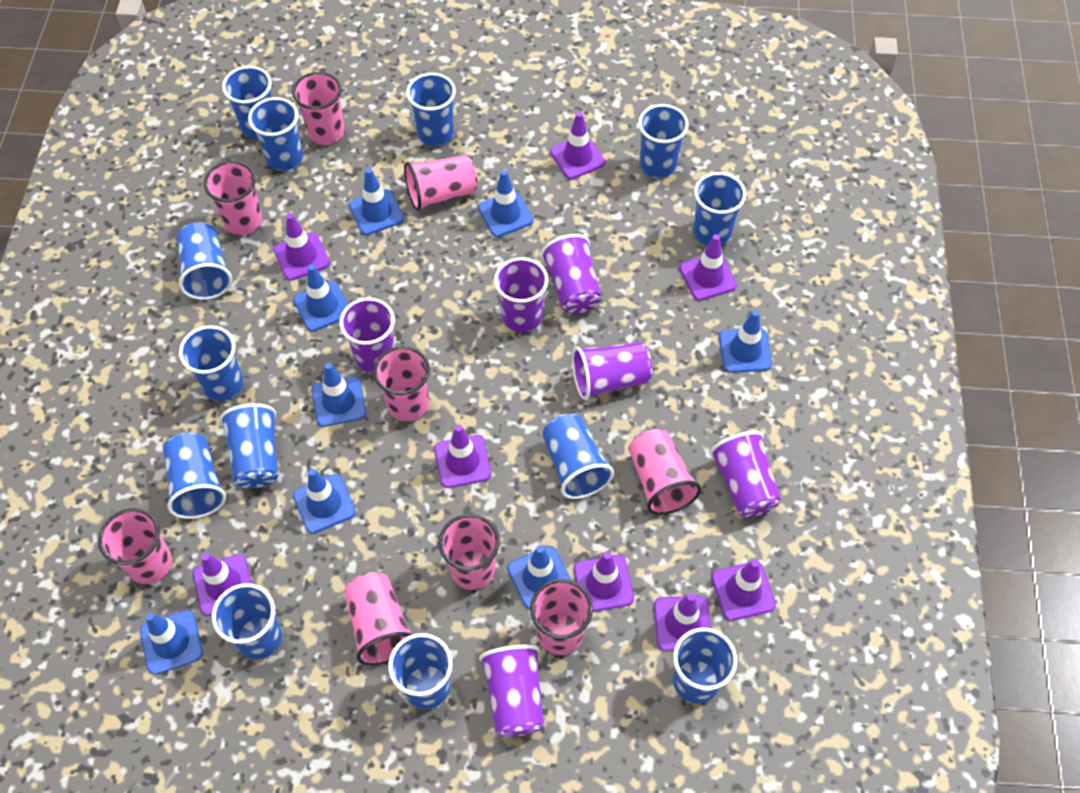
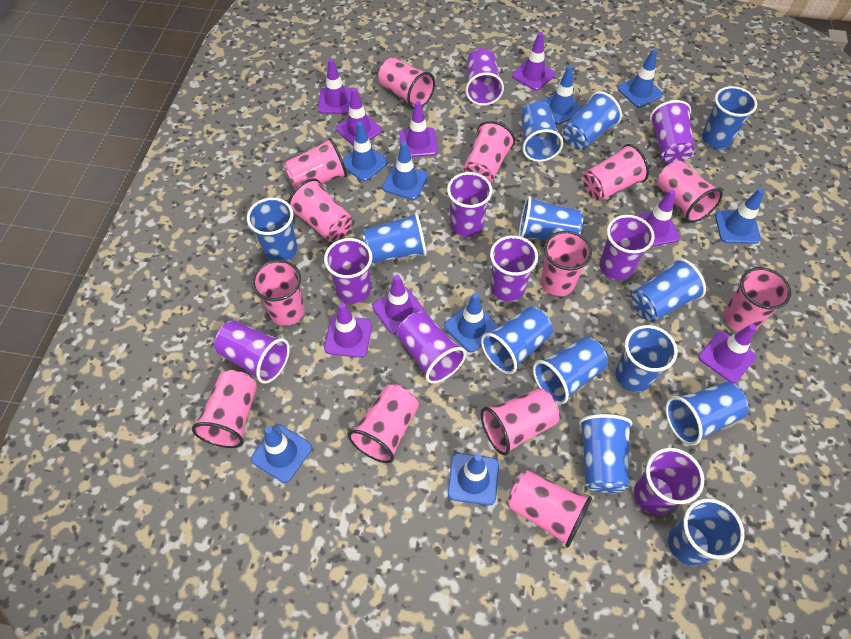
pink cup: [98,508,172,584] [204,161,262,235] [292,72,345,145] [344,572,413,666] [373,346,430,422] [404,155,478,211] [439,514,500,590] [530,579,593,655] [628,429,701,515] = 9 -> [192,370,257,448] [252,260,305,326] [284,138,347,190] [288,178,352,242] [348,384,419,463] [378,58,435,109] [463,121,515,183] [481,388,560,456] [507,470,592,548] [541,231,592,296] [583,144,649,201] [657,161,723,223] [723,267,791,332] = 13
purple cup: [339,298,395,373] [479,645,544,737] [494,257,548,332] [541,234,602,314] [572,342,652,400] [710,431,781,517] = 6 -> [214,320,290,384] [324,238,372,304] [397,312,466,384] [447,172,492,237] [465,48,504,106] [490,236,538,301] [599,215,655,280] [634,448,704,515] [650,100,695,163] = 9

